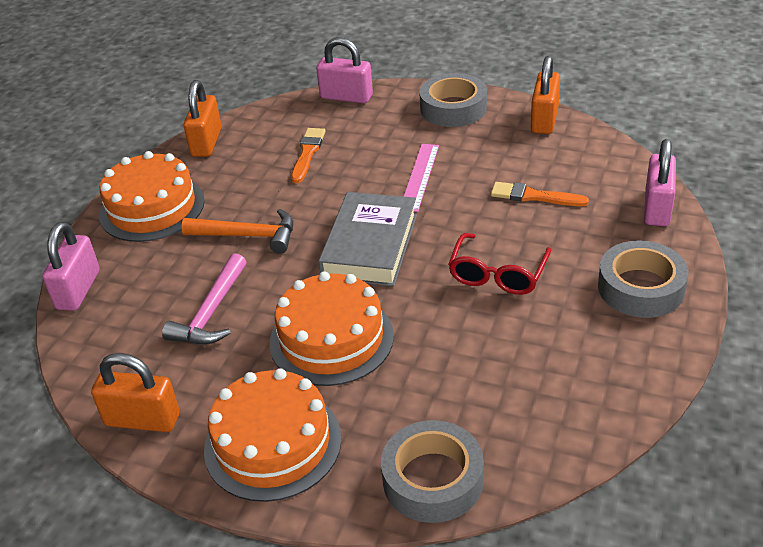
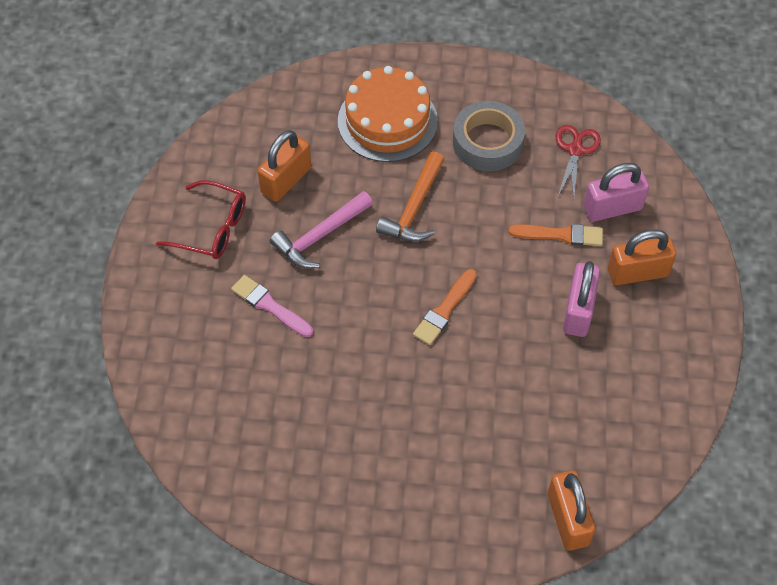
grey book: [318,192,417,286] = 1 -> none = 0
grey tape: [381,420,484,523] [419,73,487,127] [598,240,689,318] = 3 -> [453,101,525,171] = 1
orange cake: [99,151,205,242] [204,368,342,502] [270,271,394,386] = 3 -> [338,66,438,162] = 1
pink brush: none = 0 -> [231,275,313,337] = 1
pink padlock: [42,222,100,311] [316,37,373,103] [644,139,676,226] = 3 -> [563,261,600,337] [583,163,649,222] = 2
pink ruler: [404,144,439,212] = 1 -> none = 0
red scissors: none = 0 -> [556,125,601,198] = 1

